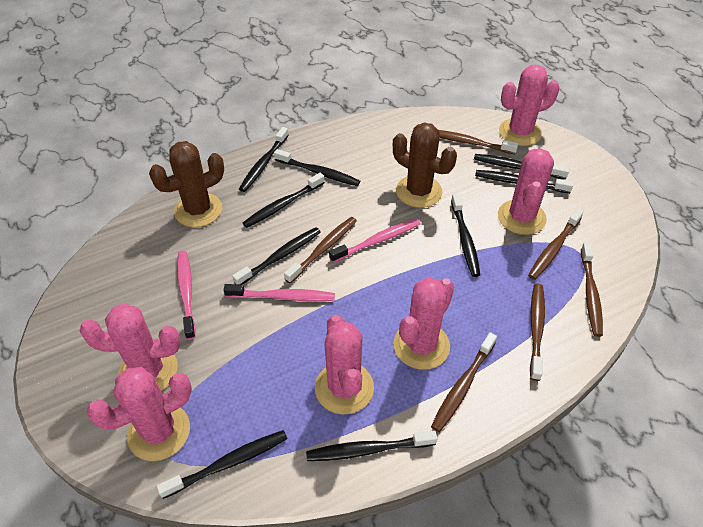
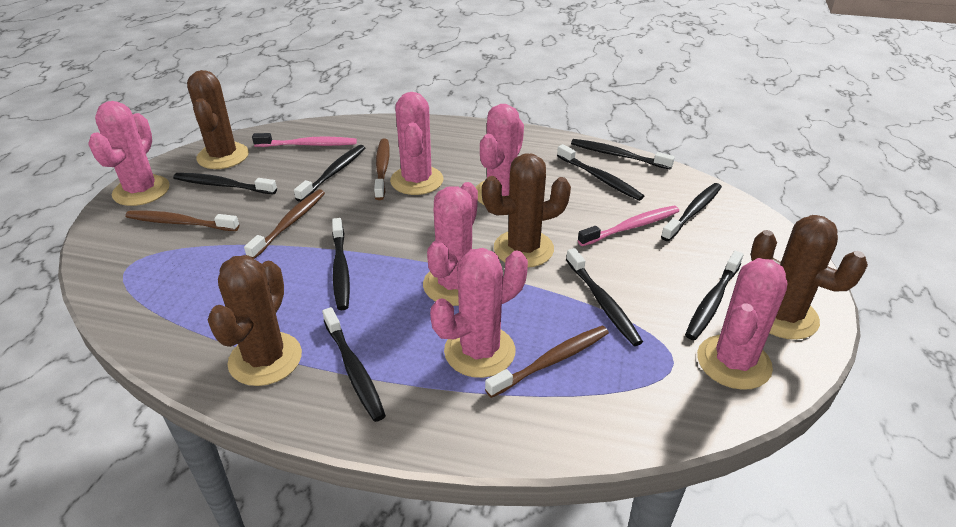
brown cactus: [149,141,224,227] [393,123,457,208] = 2 -> [187,70,249,169] [208,255,302,386] [482,153,571,267] [751,215,868,340] = 4
brown toothbrush: [284,217,357,284] [431,332,497,432] [438,130,518,154] [528,208,584,280] [530,284,545,381] [581,242,603,337] = 6 -> [125,211,239,231] [244,189,325,259] [374,139,390,200] [485,326,609,398] = 4
pink toothbrush: [177,251,196,340] [224,284,335,301] [329,218,421,263] = 3 -> [252,133,357,147] [578,206,679,246] = 2

